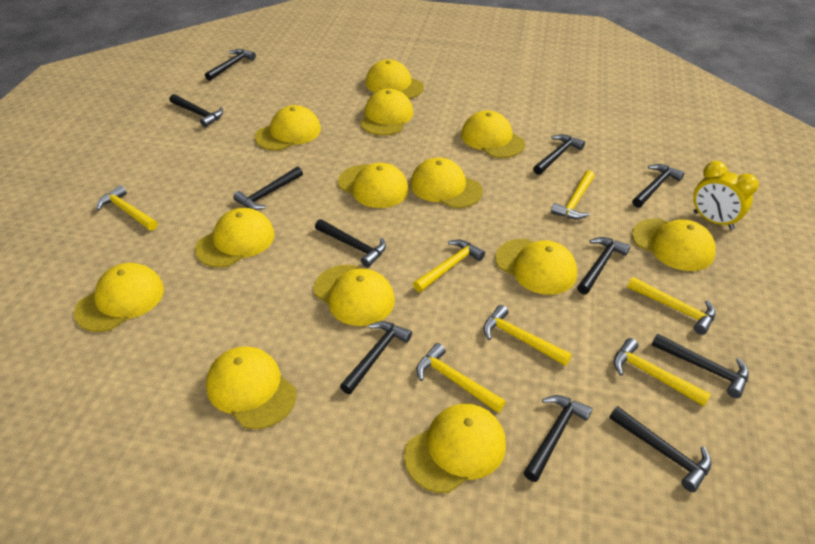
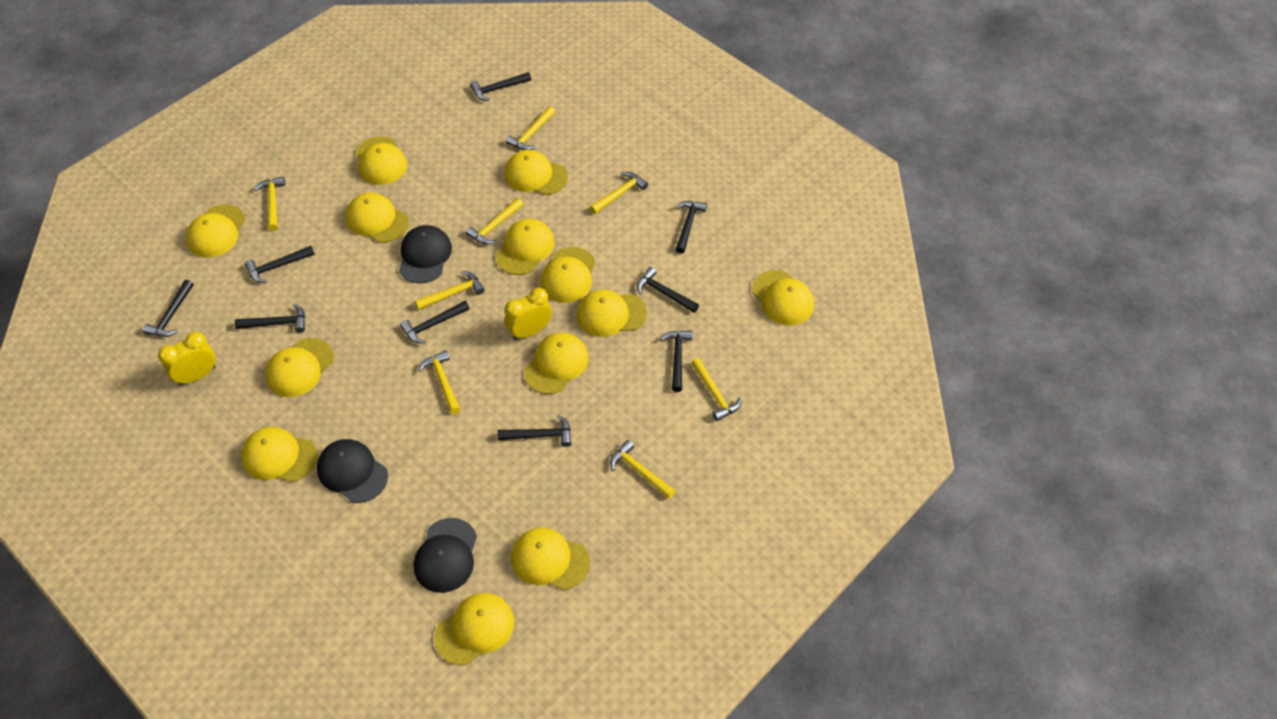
black cap: none = 0 -> [317,439,388,503] [399,225,452,283] [413,518,477,593] = 3
black hammer: [170,94,223,127] [205,49,256,81] [233,167,303,210] [315,219,386,267] [340,321,412,394] [524,395,593,482] [533,134,585,175] [577,237,630,294] [609,406,711,492] [632,164,685,208] [652,333,749,398] = 11 -> [143,280,194,337] [234,304,305,333] [245,246,315,283] [400,301,470,344] [470,72,531,101] [497,415,571,447] [637,267,699,313] [659,330,693,392] [675,201,707,254] = 9
yellow clock: [693,161,759,230] = 1 -> [158,332,216,385] [505,288,552,340] = 2
yellow hammer: [97,185,158,231] [413,240,485,292] [417,343,506,413] [483,305,572,366] [551,170,594,219] [614,338,711,406] [627,277,716,335] = 7 -> [254,177,285,231] [415,271,485,310] [418,350,460,414] [466,198,523,244] [506,107,555,150] [590,172,648,214] [610,440,675,499] [691,358,742,421] = 8

